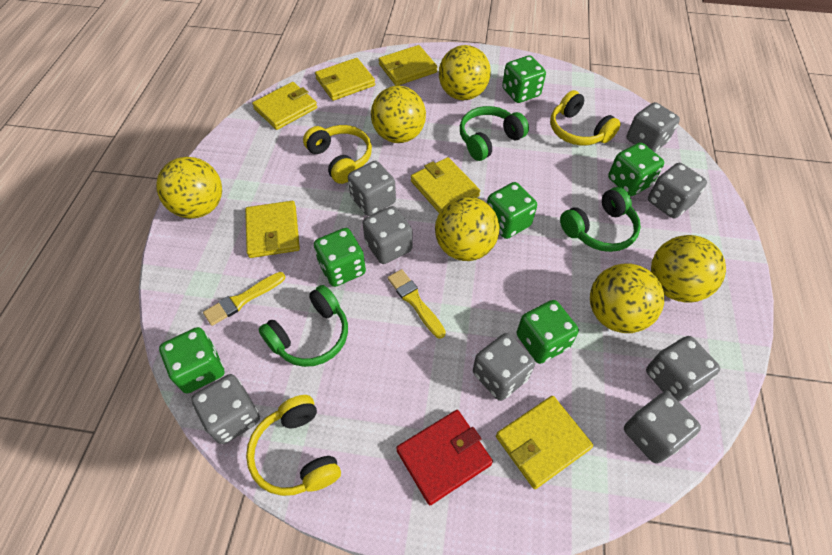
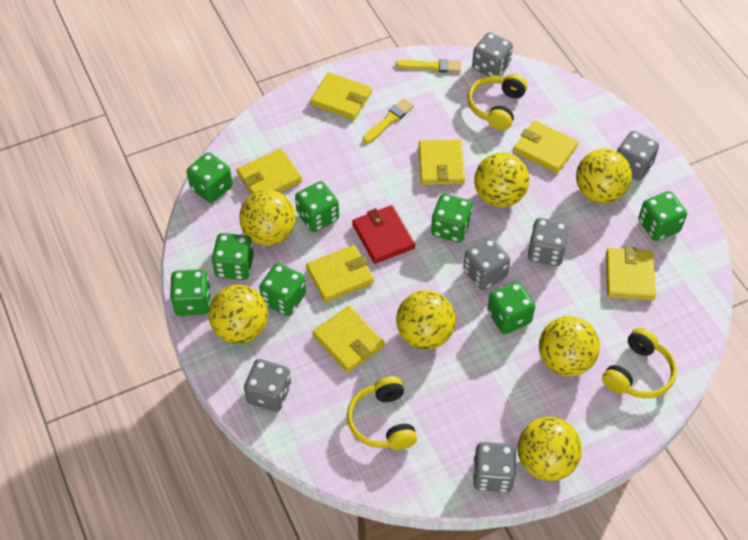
green dice: [159,327,225,394] [314,228,366,287] [487,182,537,239] [502,56,546,103] [517,300,579,364] [608,142,664,196] = 6 -> [170,269,211,316] [187,152,233,203] [212,233,254,280] [259,263,306,316] [295,181,339,232] [431,194,472,243] [487,281,535,334] [638,191,687,241] = 8
green headphones: [259,285,348,367] [460,106,529,161] [560,187,641,252] = 3 -> none = 0
grey dice: [191,374,260,444] [348,161,396,216] [363,206,413,264] [473,333,535,401] [624,392,701,463] [626,102,680,152] [646,336,720,402] [648,163,707,218] = 8 -> [244,359,291,412] [463,238,510,290] [472,32,513,76] [473,442,516,492] [528,218,569,266] [617,131,659,180] = 6
yellow ball: [156,157,222,219] [371,86,426,143] [435,197,500,261] [439,45,491,100] [590,264,664,333] [651,235,726,303] = 6 -> [209,285,268,344] [239,190,296,246] [396,290,456,350] [474,152,529,207] [518,417,582,481] [539,316,600,376] [576,149,632,204] = 7
yellow wallet: [245,201,300,258] [252,82,317,130] [315,58,375,101] [379,45,437,86] [411,157,480,213] [496,396,593,489] = 6 -> [237,148,302,195] [306,245,374,303] [310,72,372,120] [313,306,385,373] [419,140,465,185] [513,120,578,173] [606,246,656,301] = 7

